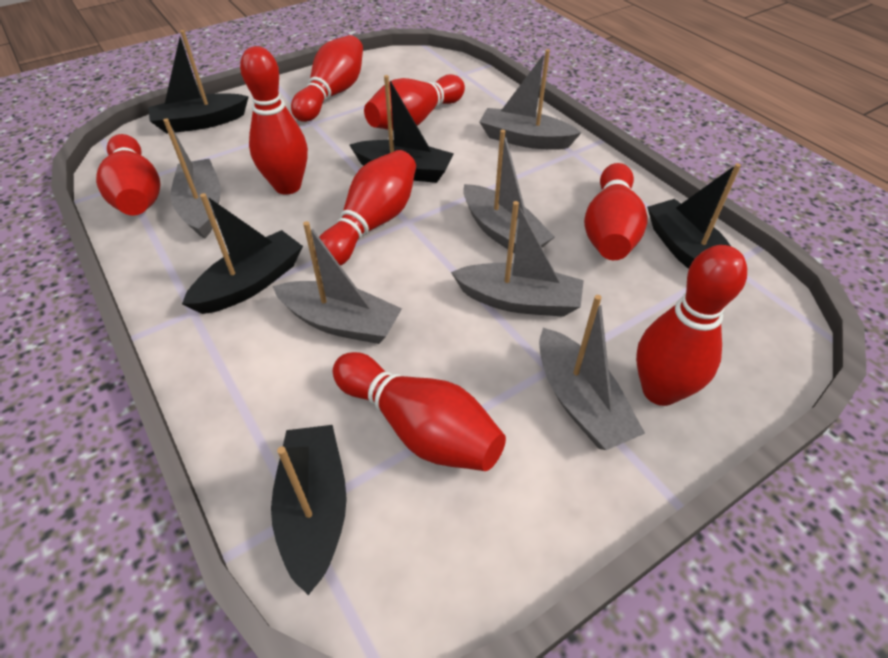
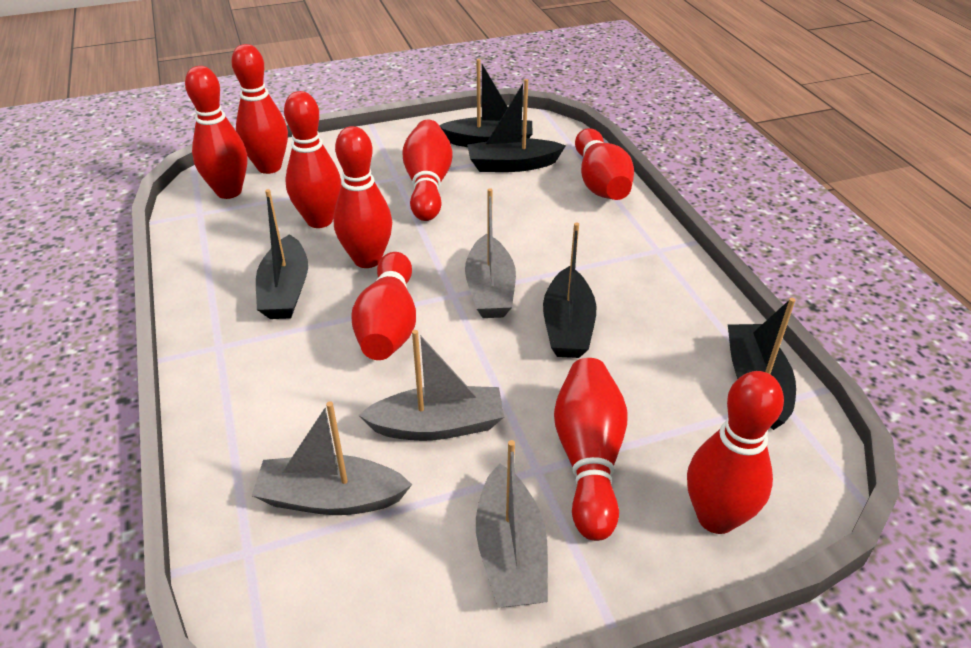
grey boat: [163,118,221,239] [273,221,402,344] [451,201,584,317] [463,129,555,254] [480,49,581,150] [539,295,645,450] = 6 -> [252,402,412,515] [358,330,504,441] [465,188,516,318] [476,440,548,607] = 4
red bowling pin: [96,134,160,216] [240,46,308,195] [291,35,363,122] [315,150,416,266] [333,352,506,471] [364,74,465,130] [584,163,648,260] [636,245,747,406] = 8 -> [185,66,247,199] [231,44,288,174] [284,91,342,228] [333,126,392,268] [351,252,416,360] [402,120,453,221] [554,358,628,541] [575,128,634,200] [687,371,784,534] = 9

